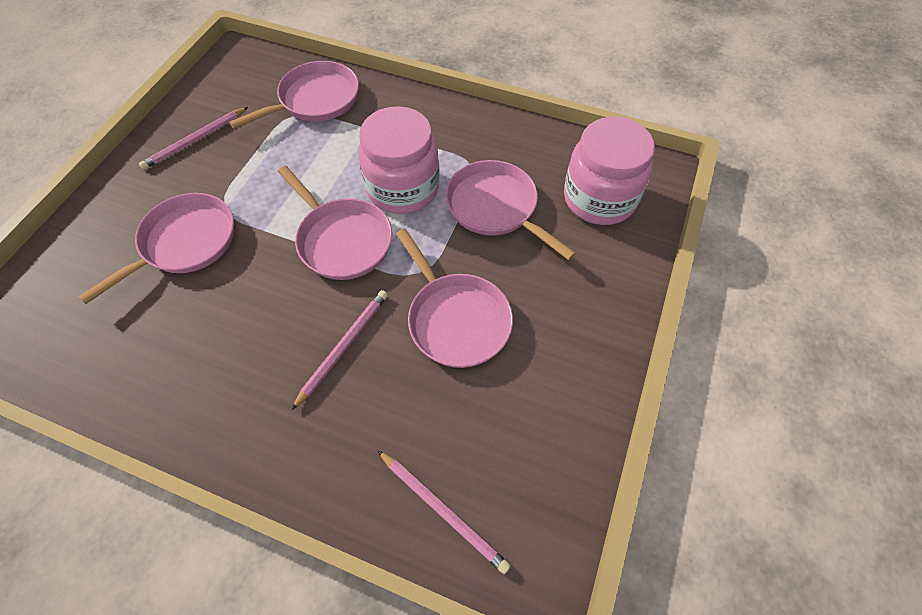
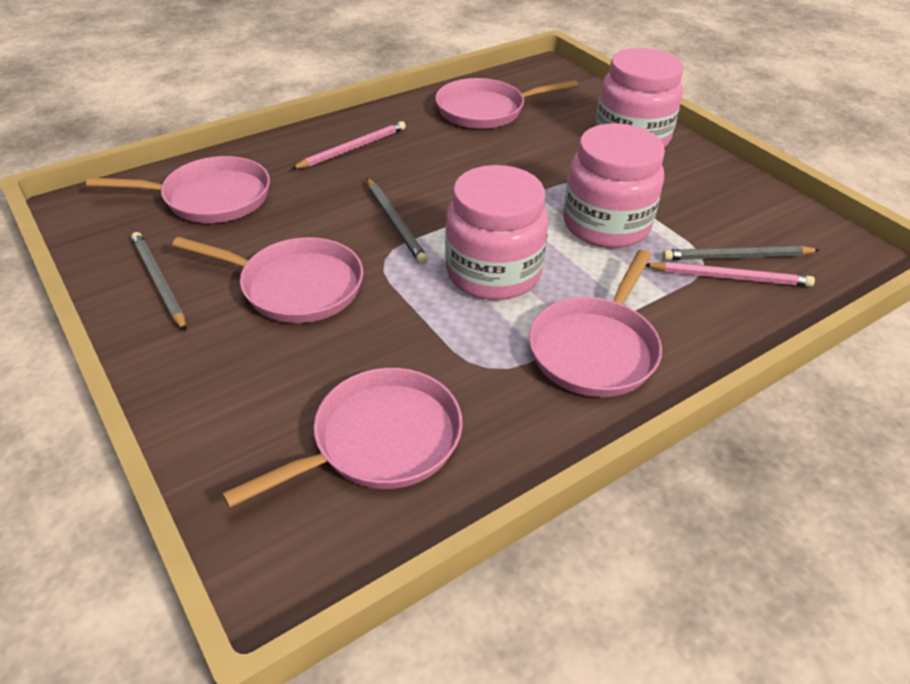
grey pencil: none = 0 -> [131,232,186,331] [367,178,428,264] [663,246,819,260] = 3
pink jar: [358,106,440,214] [564,117,655,225] = 2 -> [445,165,548,300] [563,123,665,248] [595,48,684,148] = 3
pink pencil: [139,107,248,170] [292,290,388,410] [377,450,511,574] = 3 -> [291,121,406,169] [646,262,815,287] = 2

